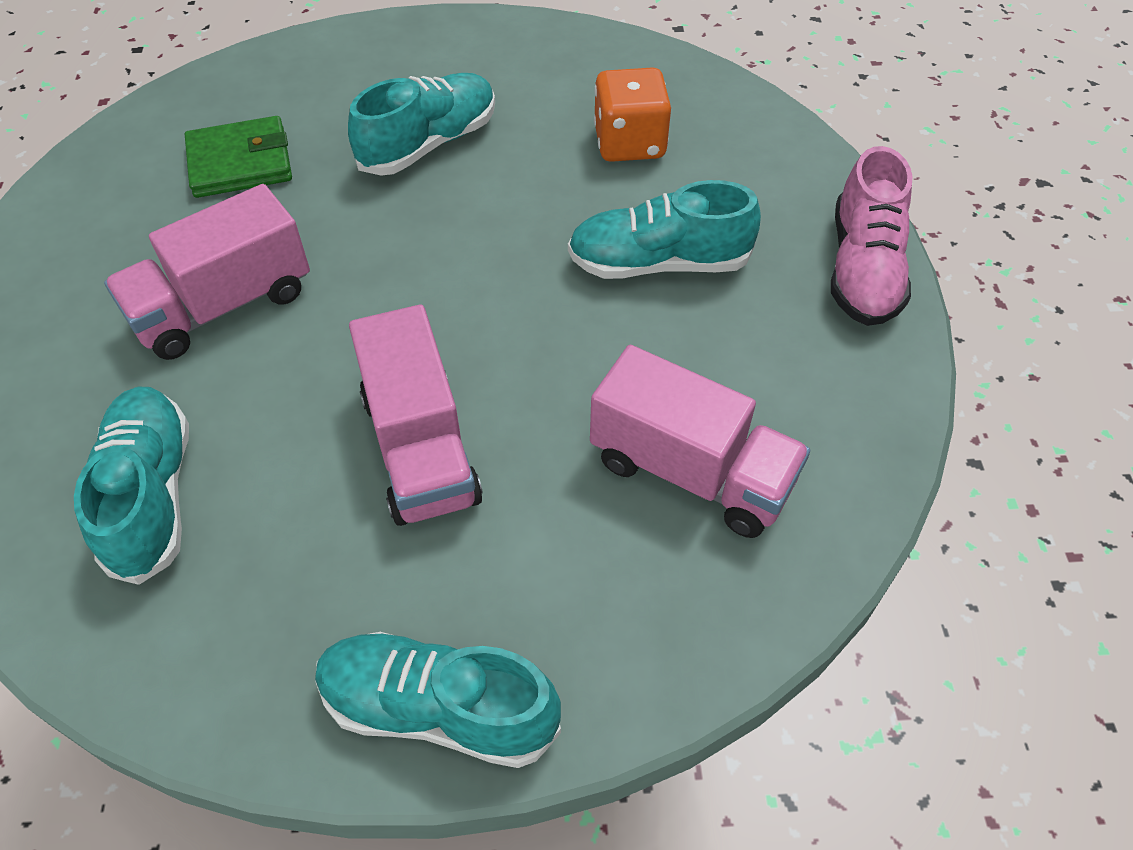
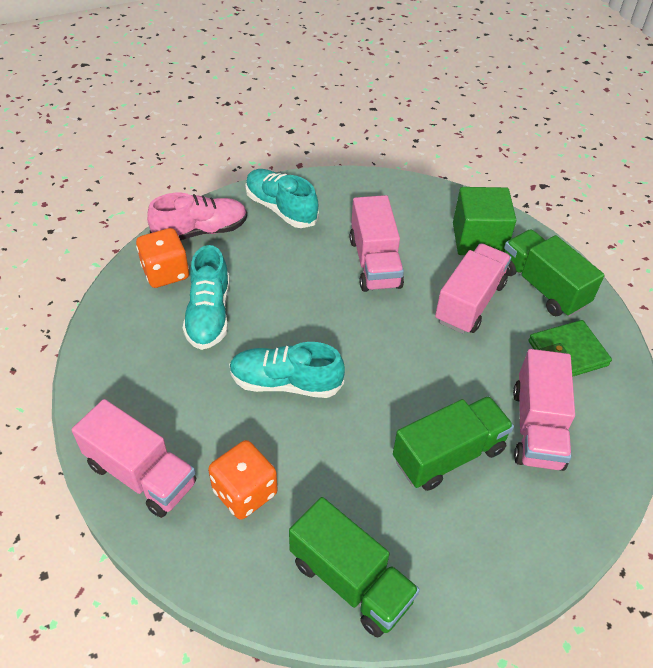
green cube: none = 0 -> [453,187,516,255] = 1
green truck: none = 0 -> [289,497,420,637] [393,396,514,491] [504,229,605,317] = 3
orange dice: [594,67,671,162] = 1 -> [136,228,189,288] [208,440,277,520] = 2
pink truck: [104,184,310,360] [349,305,483,526] [590,345,810,538] = 3 -> [72,399,196,518] [350,195,404,292] [435,244,511,334] [513,349,575,471] = 4
turquoise shoe: [74,386,189,585] [315,632,561,768] [348,73,495,176] [568,180,761,279] = 4 -> [183,245,230,350] [229,342,345,398] [245,169,319,228] = 3

